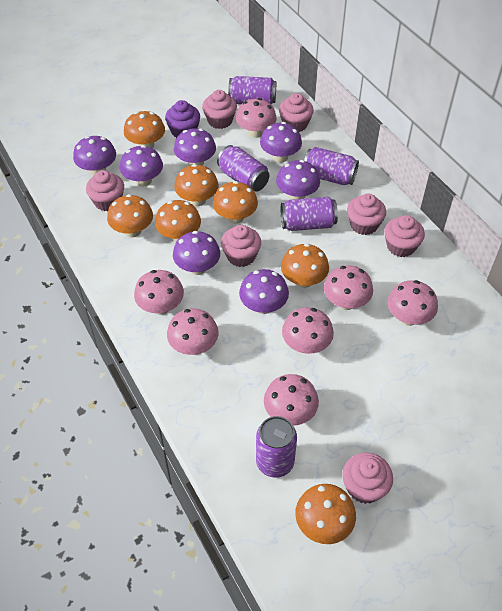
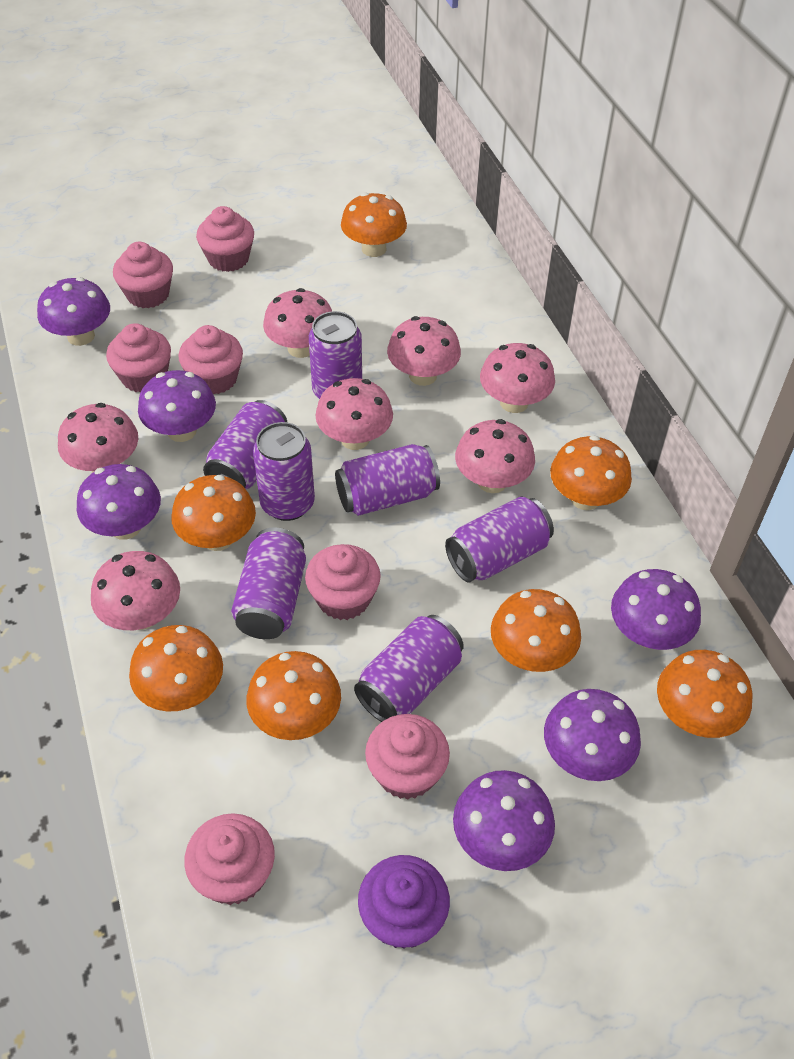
purple can: [217,145,269,192] [228,76,276,104] [256,416,297,478] [281,197,338,231] [304,147,359,185] = 5 -> [203,400,287,489] [231,528,306,639] [253,422,315,521] [309,311,362,399] [335,444,440,516] [354,615,464,722] [445,497,554,582] = 7
purple mushroom: [73,136,116,175] [120,145,163,187] [173,231,220,275] [174,128,216,166] [239,269,289,314] [260,122,302,163] [276,160,320,200] = 7 -> [37,277,110,346] [76,464,161,540] [138,370,216,442] [453,770,555,871] [544,689,641,781] [611,569,701,650] = 6

